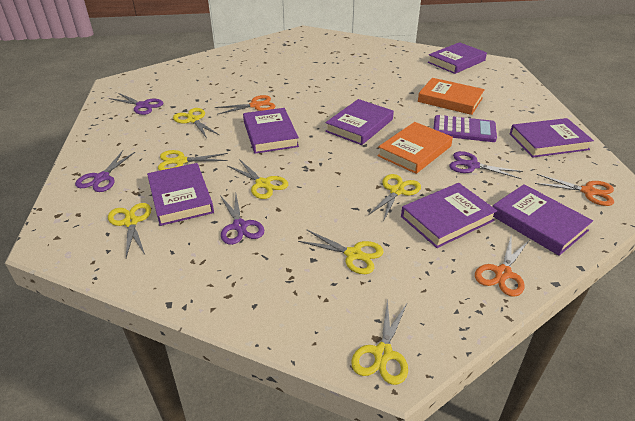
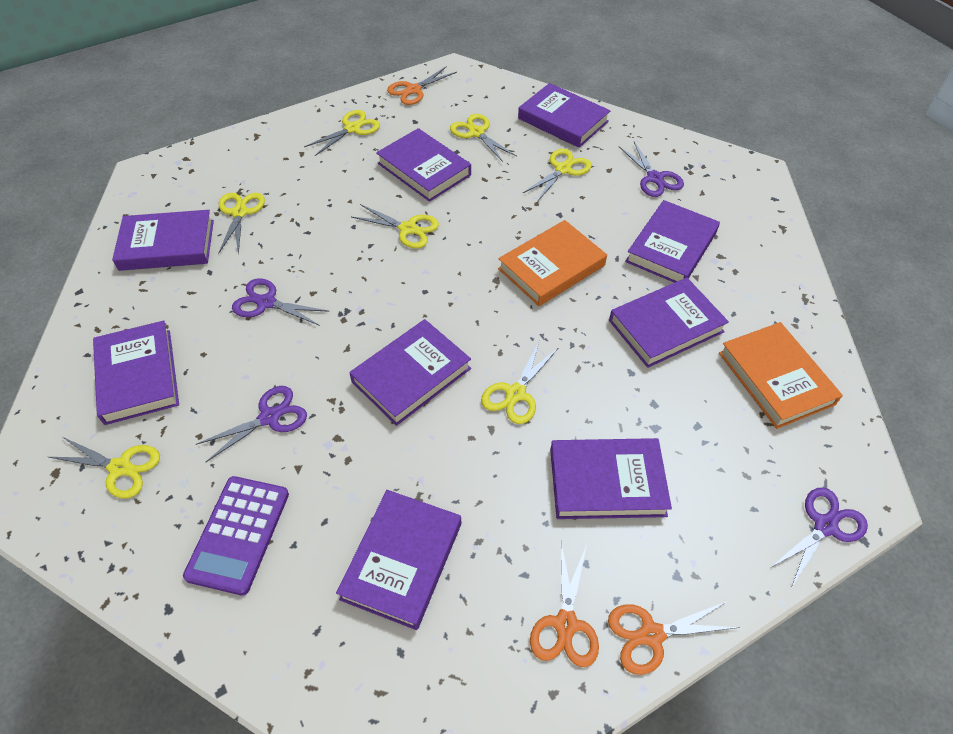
purple book: [147,163,214,226] [243,108,299,154] [325,99,394,145] [401,183,497,248] [428,42,487,74] [493,184,593,256] [510,118,594,158] = 7 -> [93,320,179,425] [112,210,214,271] [336,490,461,630] [349,319,471,426] [376,128,471,202] [518,83,610,148] [550,438,672,519] [609,278,729,368] [625,200,720,283] = 9

